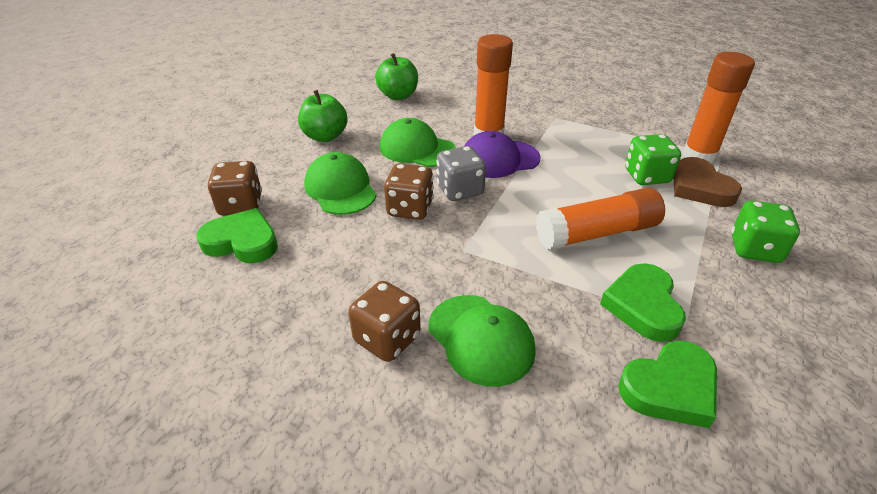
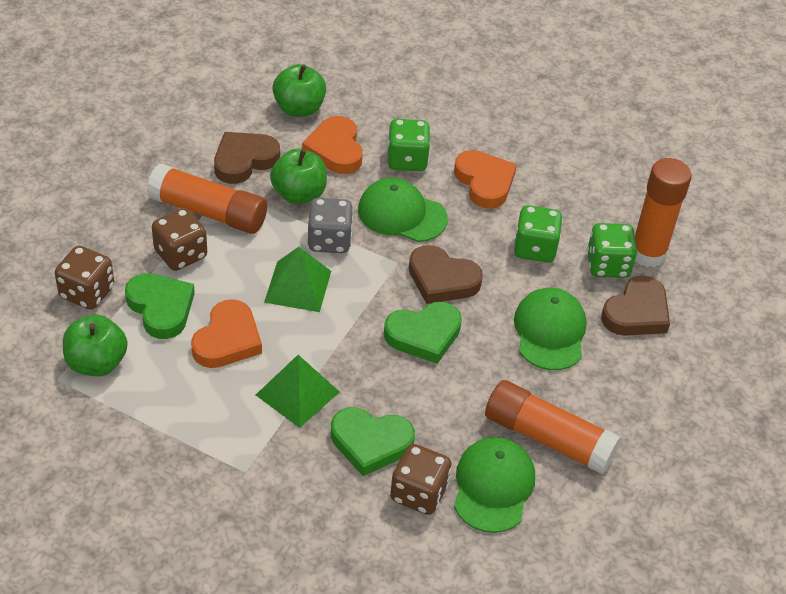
brown heart: [674,157,742,207] = 1 -> [214,132,280,184] [409,245,483,304] [601,276,670,336] = 3
green apple: [298,90,348,142] [375,53,418,100] = 2 -> [63,314,128,376] [270,149,327,204] [272,64,326,117] = 3
green dice: [625,134,681,185] [731,201,800,263] = 2 -> [387,119,431,171] [514,205,563,263] [587,223,637,278] = 3
green pyramid: none = 0 -> [256,355,339,428] [264,247,331,312] = 2
orange heart: none = 0 -> [191,299,262,368] [302,116,363,174] [454,150,517,209] = 3
purple cap: [464,131,540,178] = 1 -> none = 0

